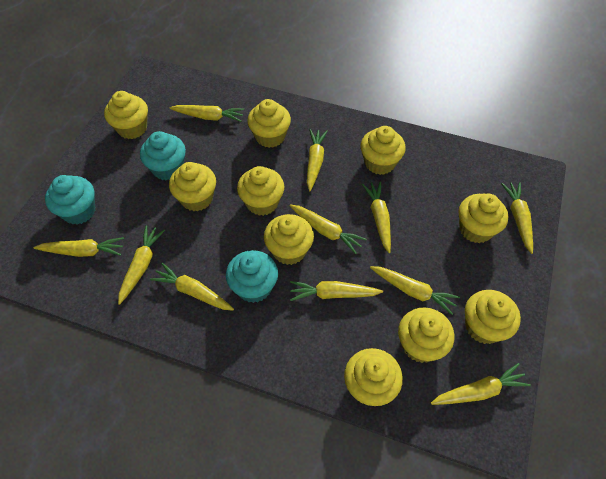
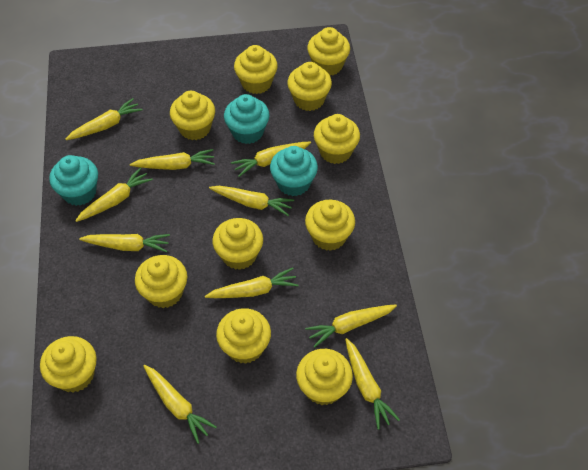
yellow carrot: [33,237,124,257] [118,225,165,305] [150,263,234,311] [169,105,244,122] [290,205,367,254] [290,281,383,301] [307,129,328,191] [362,181,391,253] [370,266,460,315] [431,363,531,405] [501,182,533,254] = 11 -> [65,98,142,140] [75,168,153,222] [79,234,170,252] [130,149,215,170] [143,365,217,444] [205,268,299,298] [209,186,294,216] [231,141,311,177] [305,305,397,348] [345,338,400,430] = 10
yellow cupcake: [104,91,148,139] [169,162,216,211] [237,166,284,216] [247,99,291,148] [264,214,314,265] [344,348,403,406] [360,126,406,175] [398,308,454,363] [459,193,508,243] [465,290,521,344] = 10 -> [40,336,97,392] [135,255,187,308] [170,91,215,140] [212,218,263,270] [216,308,271,364] [234,45,278,94] [287,62,332,111] [296,349,353,405] [305,200,355,251] [307,27,350,76] [314,114,360,164] = 11

